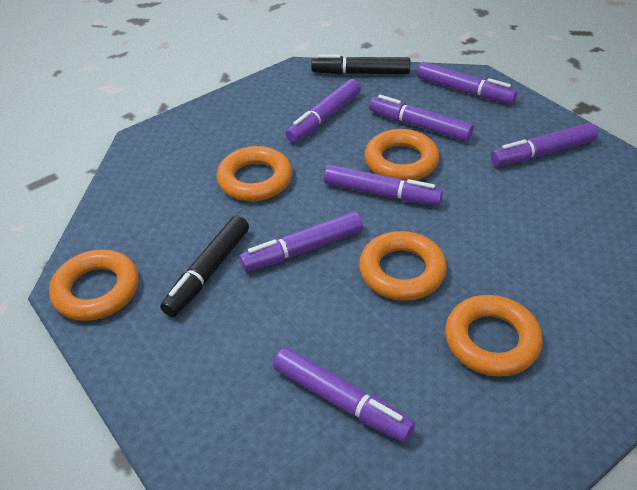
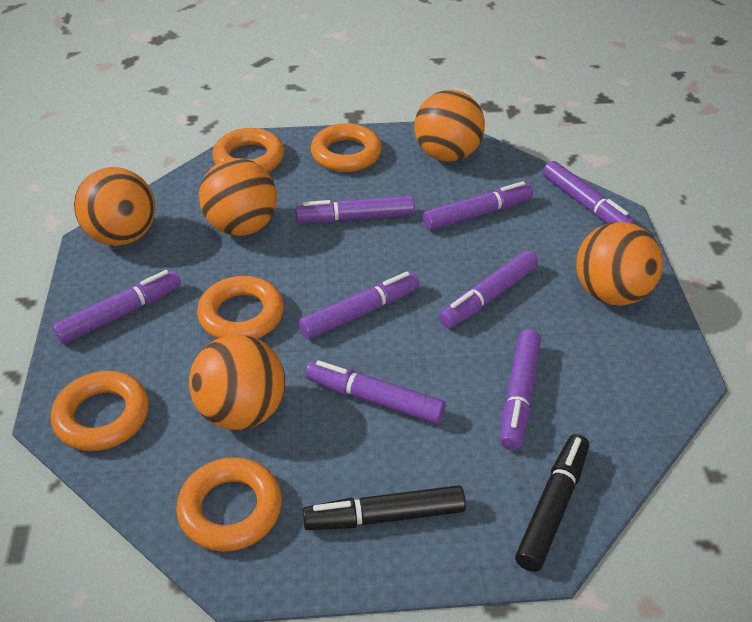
orange ball: none = 0 -> [74,167,155,246] [189,334,285,430] [199,158,277,236] [414,90,485,162] [576,222,663,305] = 5
purple marker: [239,212,363,272] [273,348,415,442] [285,79,361,143] [324,165,443,206] [369,95,474,142] [417,62,518,104] [491,123,598,166] = 7 -> [52,270,181,344] [295,195,415,223] [299,272,420,339] [306,360,445,424] [423,181,533,230] [439,251,538,328] [500,329,541,450] [543,161,636,224] = 8

